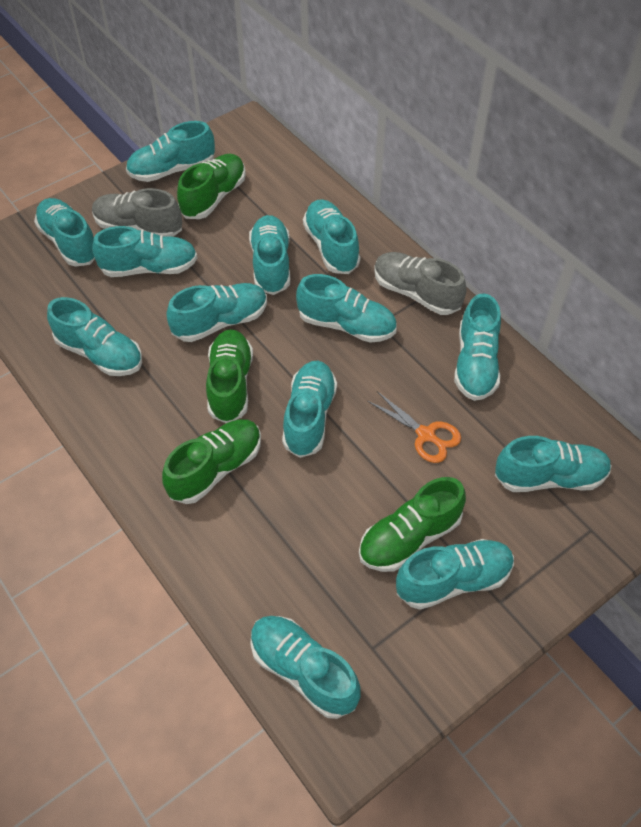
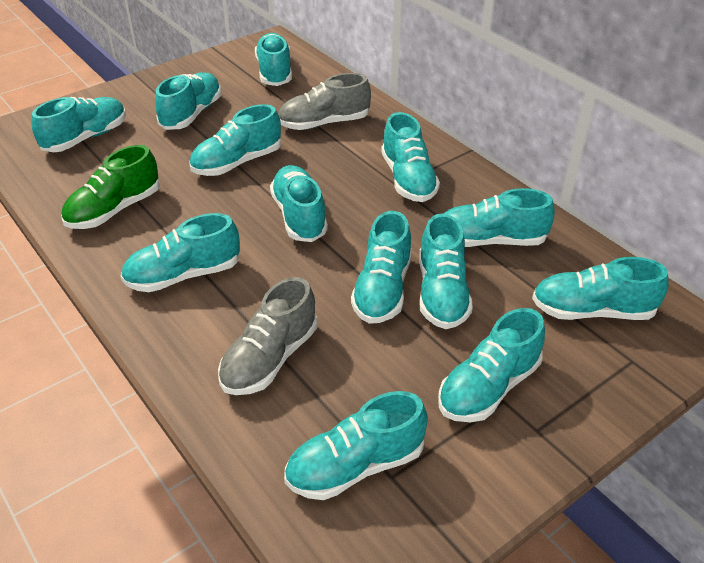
green shoe: [162,419,261,504] [177,154,246,219] [206,329,253,423] [359,477,466,572] = 4 -> [61,145,160,229] = 1
orange scissors: [368,391,461,463] = 1 -> none = 0

